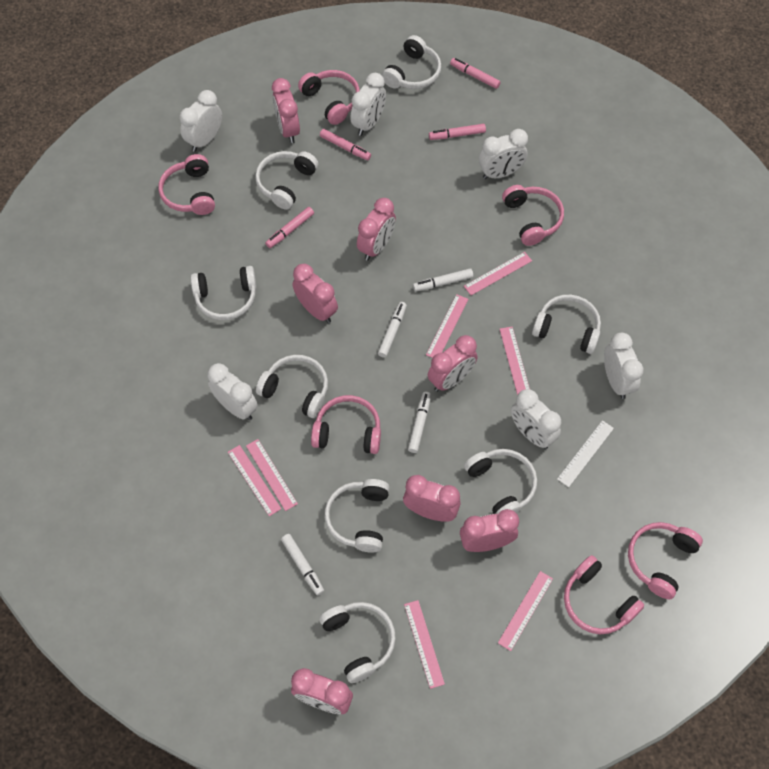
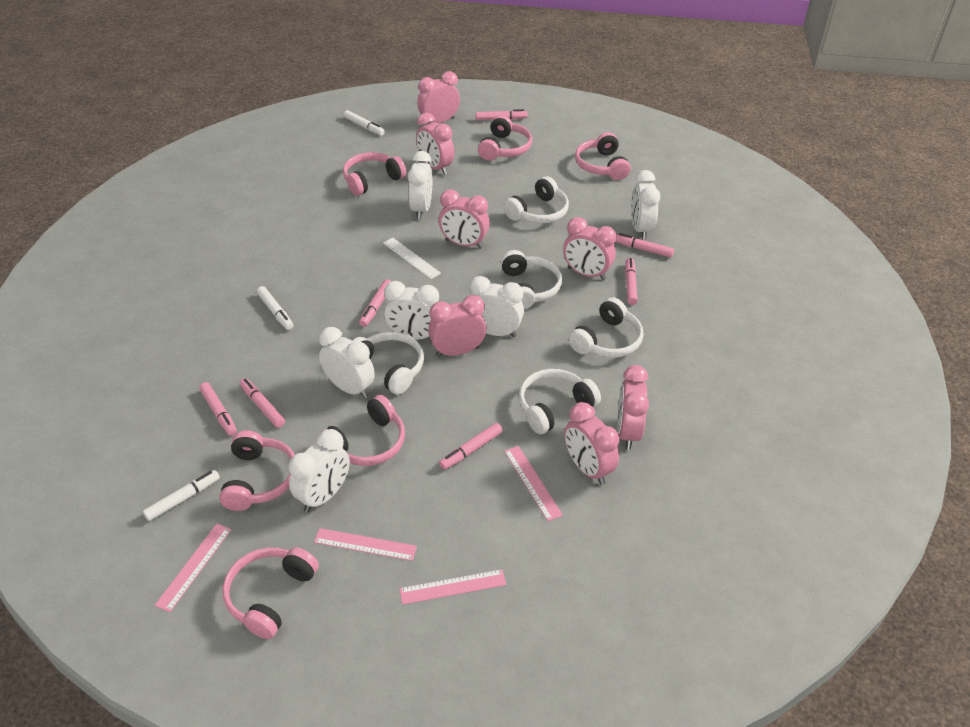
pink marker: [265,207,314,248] [320,129,371,160] [429,124,486,140] [450,58,501,89] = 4 -> [199,382,237,436] [240,378,285,428] [359,279,392,327] [439,423,503,470] [476,109,528,120] [615,233,674,258] [625,258,638,305] = 7
pink ruler: [228,445,281,516] [246,439,298,511] [404,600,445,689] [426,294,468,358] [464,252,532,295] [498,571,553,651] [500,327,530,395] = 7 -> [155,524,231,612] [314,528,417,561] [399,569,506,605] [504,446,563,521] = 4
white headphones: [190,266,257,320] [255,151,318,210] [256,355,328,418] [319,602,396,683] [325,479,389,553] [382,35,441,89] [464,449,537,514] [532,295,601,354] = 8 -> [352,331,424,394] [501,250,562,309] [503,176,569,224] [519,369,601,434] [568,297,644,358] = 5
white marker: [281,534,324,595] [378,302,407,358] [408,392,431,453] [413,268,473,291] = 4 -> [143,470,220,521] [257,286,293,330] [344,110,385,136] = 3

